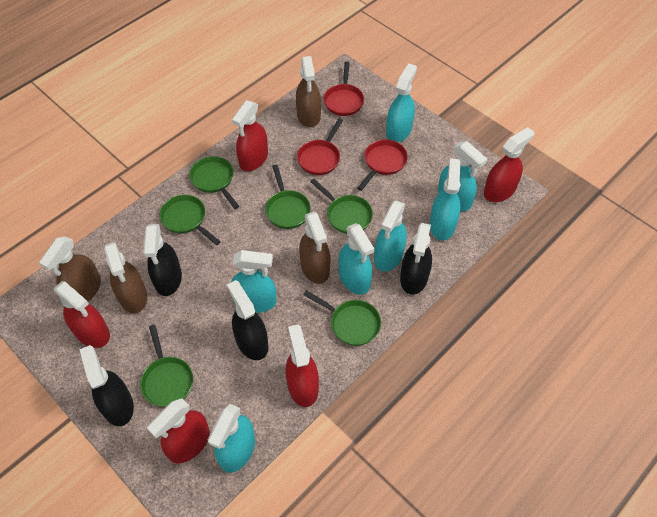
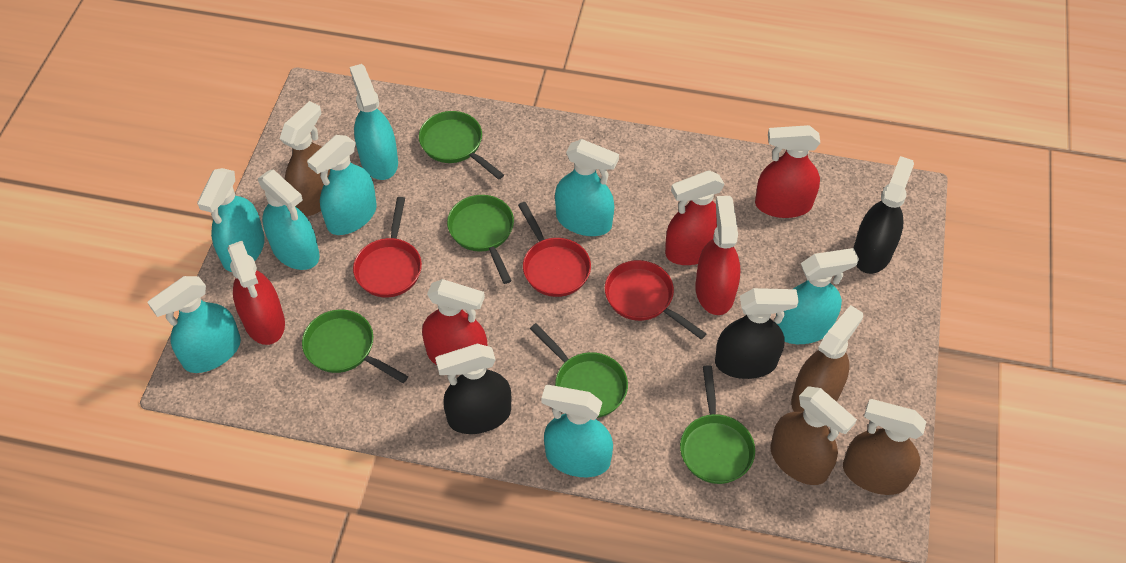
black spray bottle: [79,345,134,426] [143,224,182,296] [227,280,268,360] [400,223,432,295] = 4 -> [435,344,512,434] [715,288,799,379] [854,156,914,274] = 3
green pan: [140,325,193,407] [159,195,221,245] [189,156,239,209] [265,165,311,229] [303,290,381,346] [310,179,373,234] = 6 -> [302,309,408,383] [419,111,504,180] [447,195,514,284] [530,323,628,418] [680,365,755,484] = 5
turquoise spray bottle: [208,404,255,473] [230,250,277,313] [339,223,374,295] [374,201,407,272] [386,63,417,142] [430,158,460,240] [438,141,487,211] = 7 -> [147,276,241,373] [197,168,265,272] [258,169,320,270] [307,135,377,235] [350,64,398,180] [541,385,613,477] [555,139,619,236] [776,248,859,344] = 8

